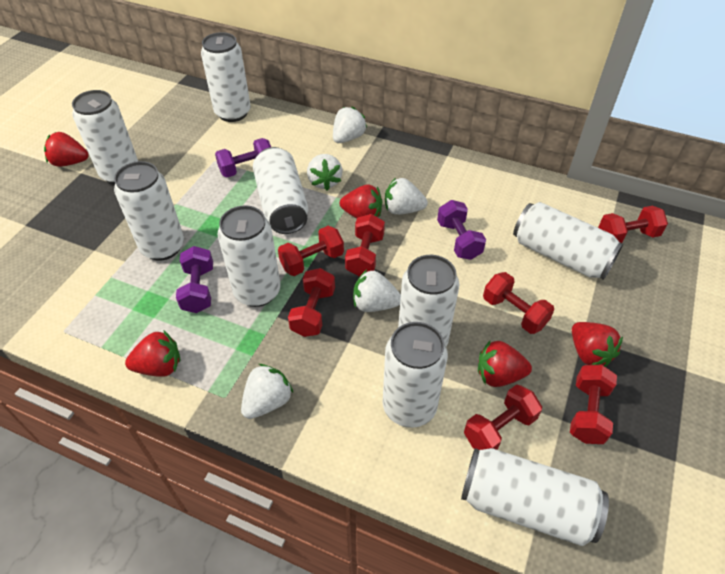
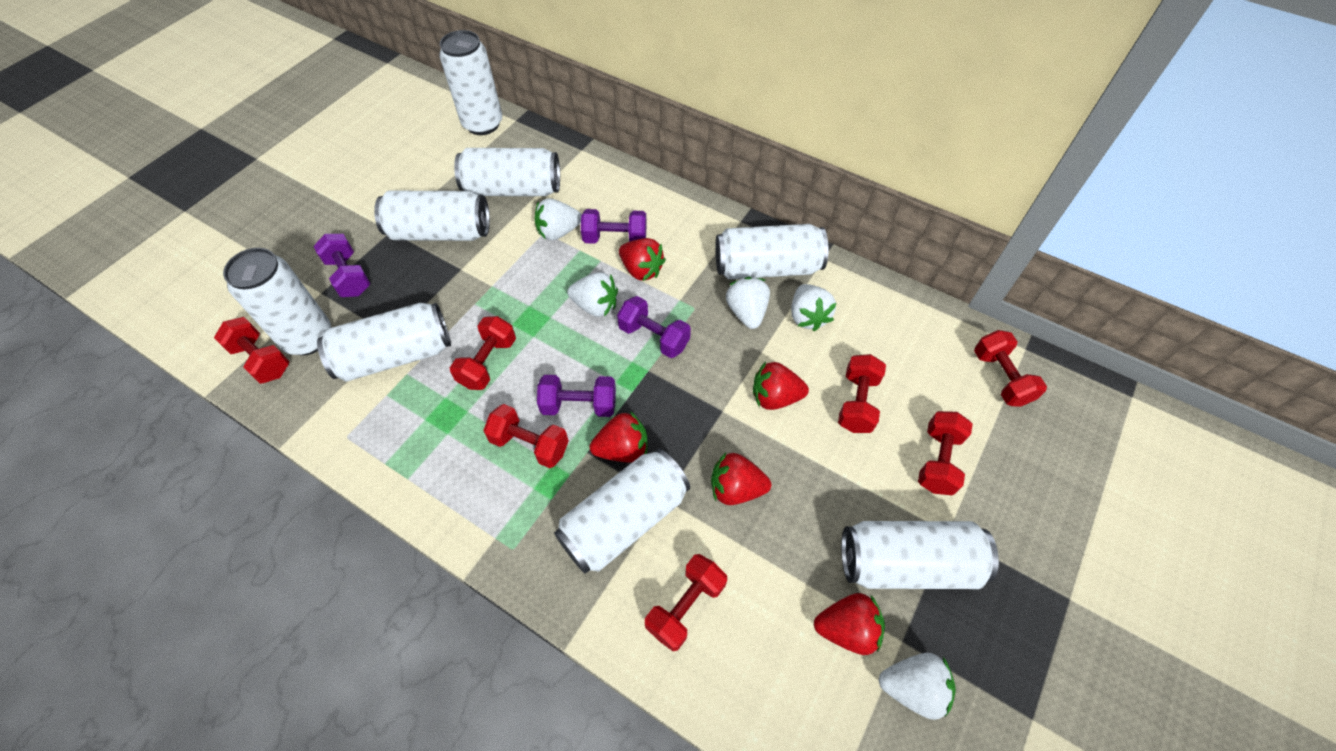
purple dumbbell: [176,246,213,313] [215,138,271,177] [437,200,486,260] = 3 -> [314,234,370,297] [537,375,616,417] [581,209,647,244] [617,296,691,358] = 4
white can: [72,90,138,184] [114,161,184,261] [201,32,251,122] [218,205,280,307] [253,147,308,234] [383,322,448,428] [398,255,459,347] [461,448,609,546] [513,202,623,280] = 9 -> [223,248,331,355] [317,303,451,382] [374,191,490,241] [440,30,502,135] [454,148,560,196] [554,449,690,574] [715,224,828,279] [841,521,999,589] = 8

